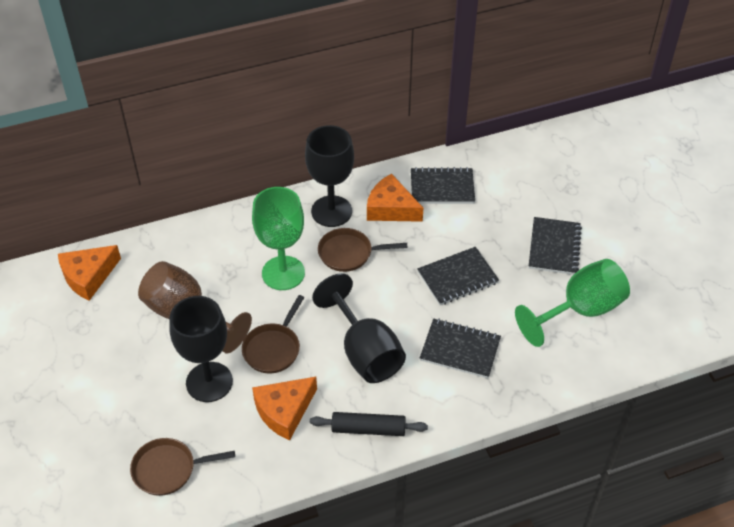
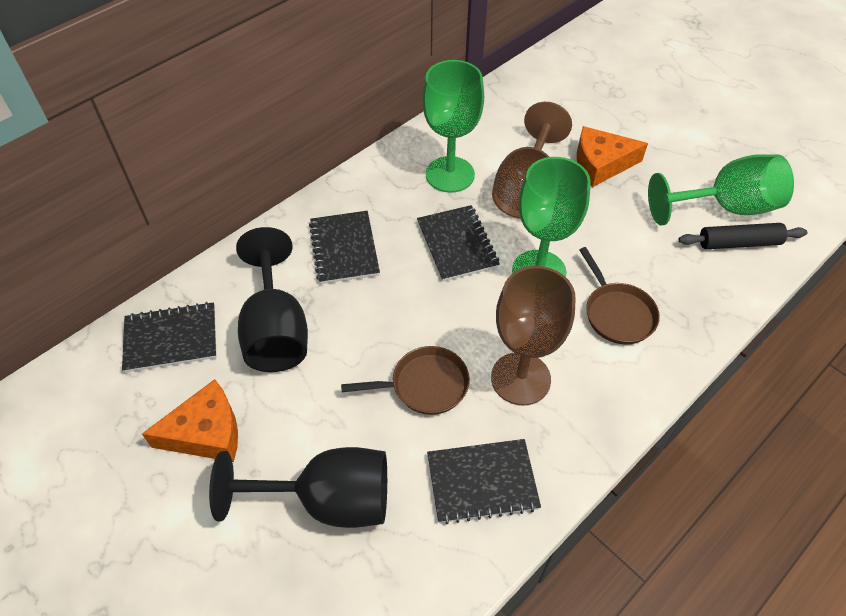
black goblet: [169,296,233,402] [305,125,354,227] [312,273,406,383] = 3 -> [209,447,387,528] [236,227,308,372] = 2
brown goblet: [138,261,252,353] = 1 -> [491,266,576,406] [492,102,572,219] = 2
brown pan: [130,438,235,496] [242,295,304,373] [318,228,407,272] = 3 -> [341,346,470,415] [579,247,660,345] = 2
green goblet: [252,187,305,290] [515,259,630,347] = 2 -> [422,60,484,193] [512,157,591,277] [648,154,794,226] = 3
orange cheese: [58,245,121,301] [252,377,317,441] [367,173,423,222] = 3 -> [142,379,238,462] [577,126,648,187] = 2

